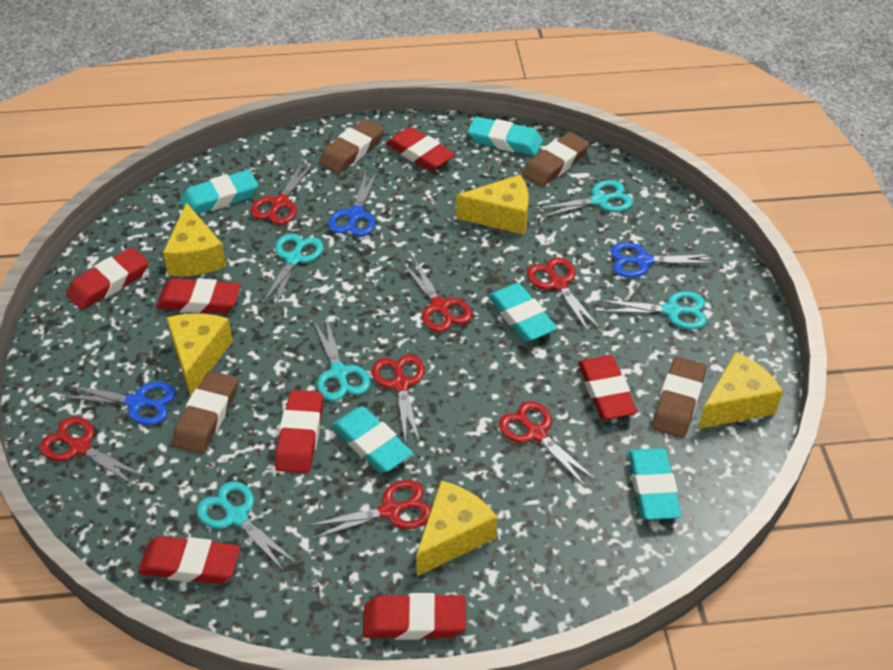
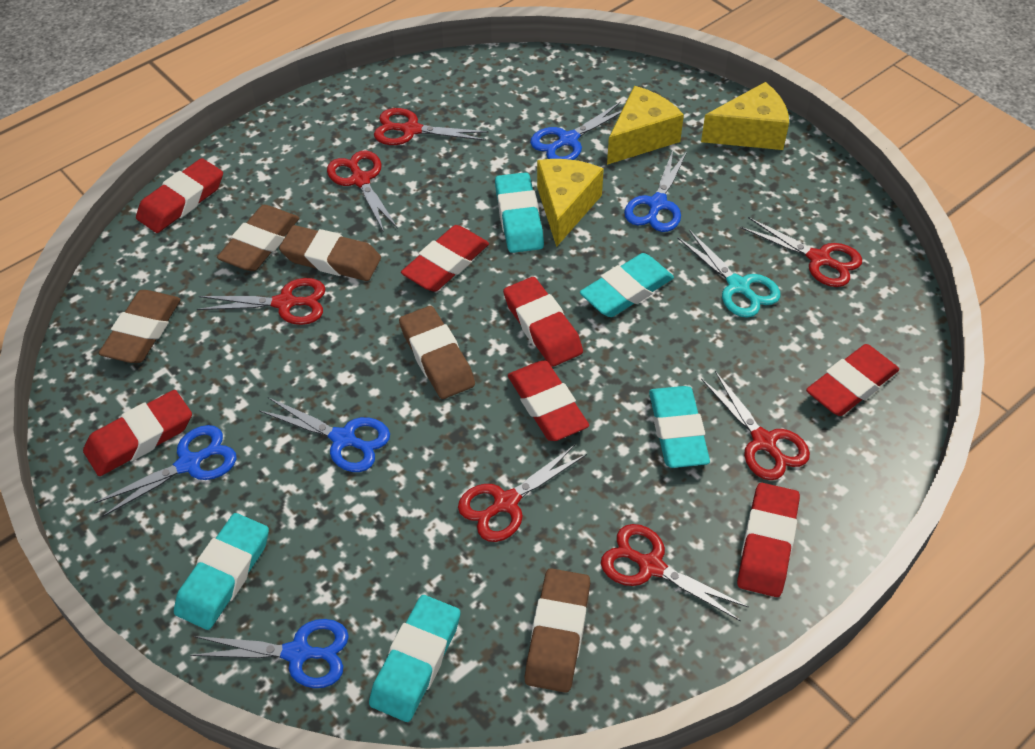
blue scissors: [60,382,176,425] [328,170,378,237] [610,242,715,278] = 3 -> [94,425,237,517] [190,619,349,688] [259,397,390,472] [530,102,622,160] [624,150,687,232] = 5
brown eraser: [172,371,238,454] [319,118,385,174] [523,132,590,187] [652,357,706,438] = 4 -> [98,290,181,363] [217,205,299,271] [279,225,381,281] [399,306,475,399] [525,568,590,693] = 5
turquoise scissors: [197,482,297,572] [262,233,323,309] [313,317,370,401] [535,180,633,218] [599,291,707,330] = 5 -> [677,230,781,318] = 1
yellow cheese: [163,203,226,277] [166,313,233,396] [416,481,497,576] [456,175,529,235] [698,352,783,429] = 5 -> [537,159,604,247] [607,86,684,165] [701,82,789,150] = 3

